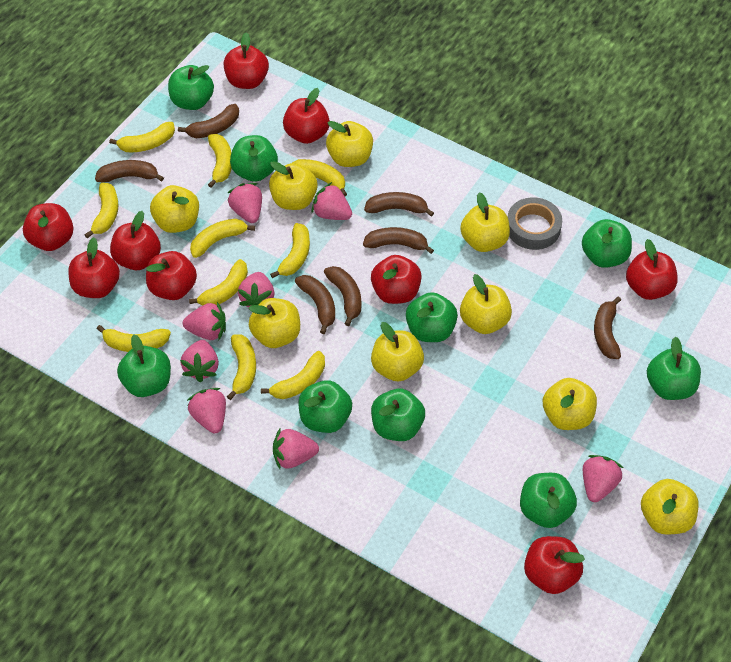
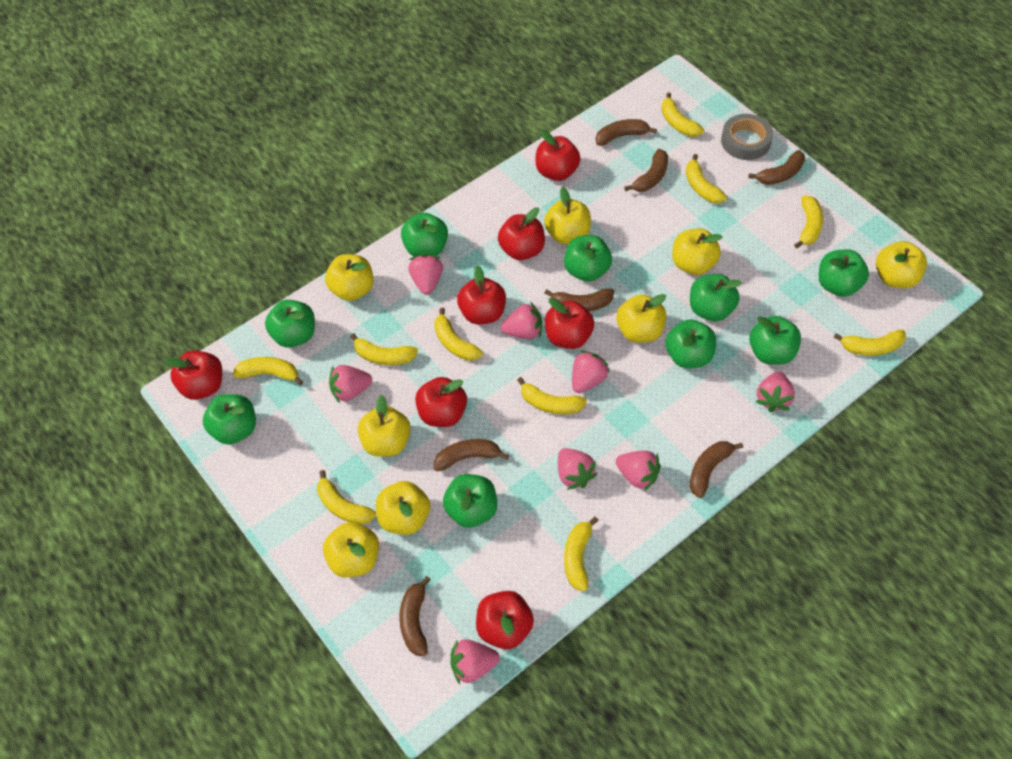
red apple: [23,203,74,251] [68,237,120,298] [110,211,161,270] [146,251,197,300] [224,32,269,89] [283,88,330,144] [371,255,422,304] [524,536,585,594] [626,239,678,300] = 9 -> [165,350,222,400] [415,377,467,427] [457,265,506,324] [476,591,534,649] [498,207,545,260] [535,130,580,181] [545,298,594,349] = 7
yellow apple: [150,185,199,233] [249,298,300,348] [269,161,318,210] [326,121,373,167] [371,322,424,382] [460,192,510,252] [460,274,512,334] [543,378,597,430] [641,479,699,535] = 9 -> [323,522,379,577] [325,254,374,301] [358,395,411,457] [376,481,430,535] [544,187,591,244] [616,294,666,343] [672,228,722,275] [876,241,927,288] = 8

